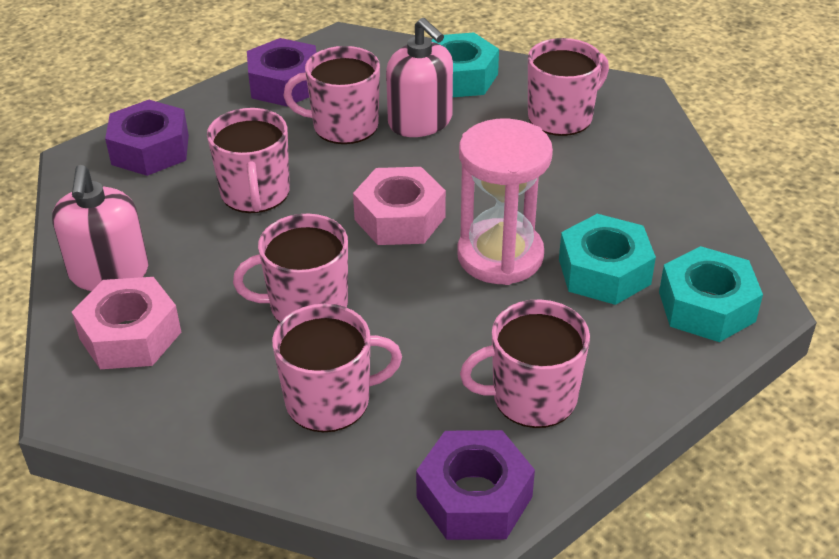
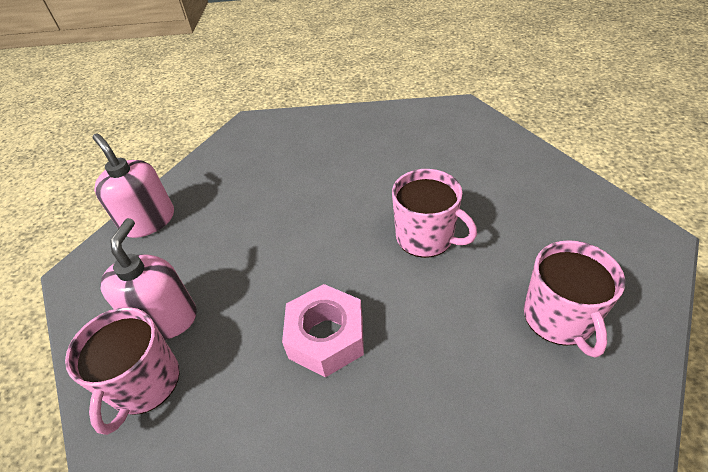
pink hourglass: [457,119,553,285] = 1 -> none = 0
pink mug: [207,108,290,213] [233,214,348,323] [272,304,402,432] [283,46,380,144] [460,299,590,428] [528,38,609,136] = 6 -> [65,307,180,435] [392,169,477,258] [524,240,625,358] = 3
pink nut: [72,277,181,369] [353,167,446,245] = 2 -> [282,284,364,378] = 1
purple nut: [105,100,189,176] [247,38,317,107] [416,430,535,540] = 3 -> none = 0
turquoise nut: [431,33,499,97] [559,214,656,305] [659,246,763,342] = 3 -> none = 0

